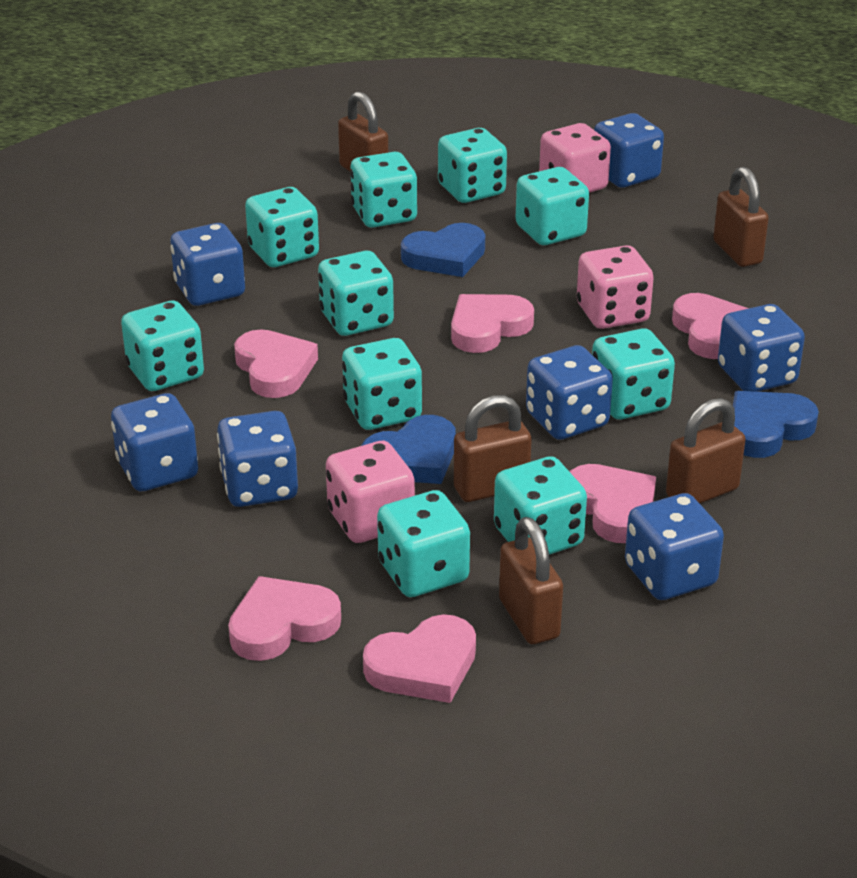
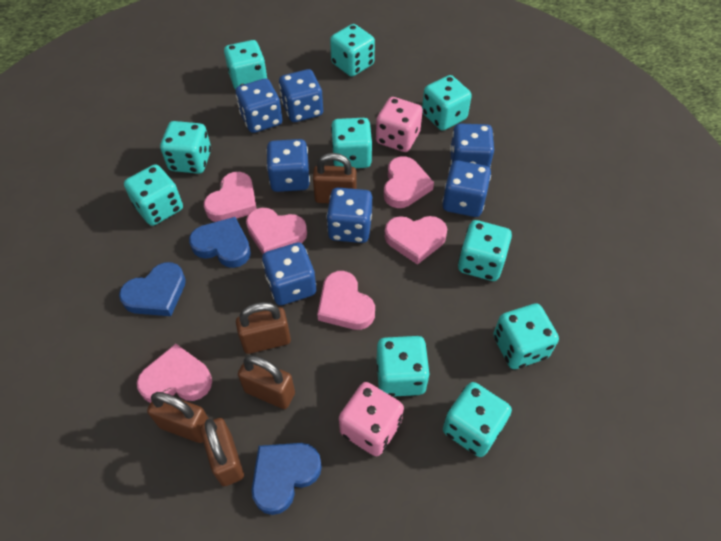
pink dice: [326,441,415,543] [539,123,611,193] [577,245,654,329] = 3 -> [339,382,404,456] [376,97,423,152] = 2

